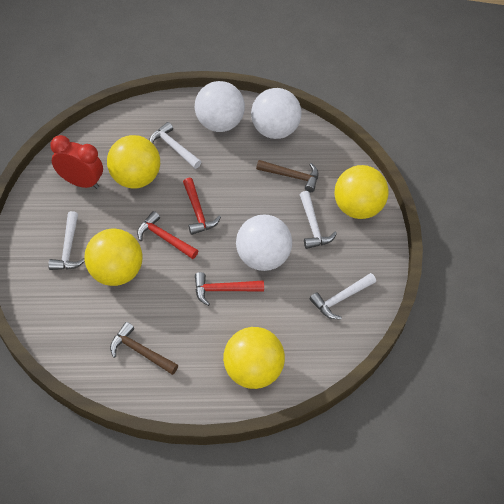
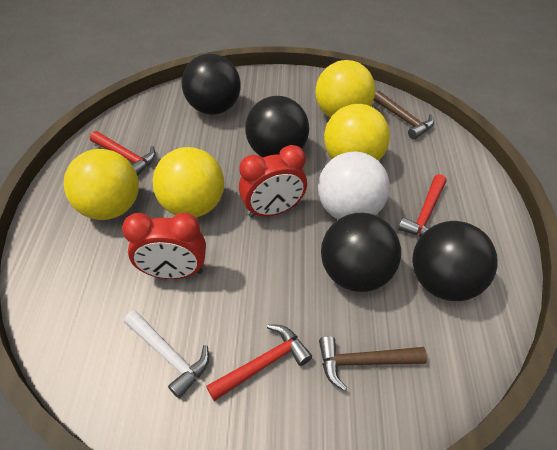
black ball: none = 0 -> [182,54,241,115] [245,96,309,157] [321,213,401,292] [412,221,498,301] = 4
red clock: [50,135,103,189] = 1 -> [122,213,206,279] [239,145,307,218] = 2
white ball: [195,81,245,132] [236,214,292,271] [251,88,302,139] = 3 -> [318,152,390,219] = 1
white hammer: [48,211,85,270] [149,122,201,169] [300,191,337,249] [310,273,376,319] = 4 -> [124,310,209,399] = 1

